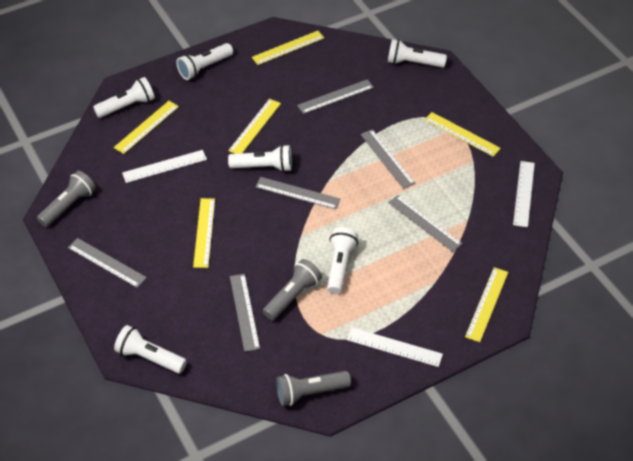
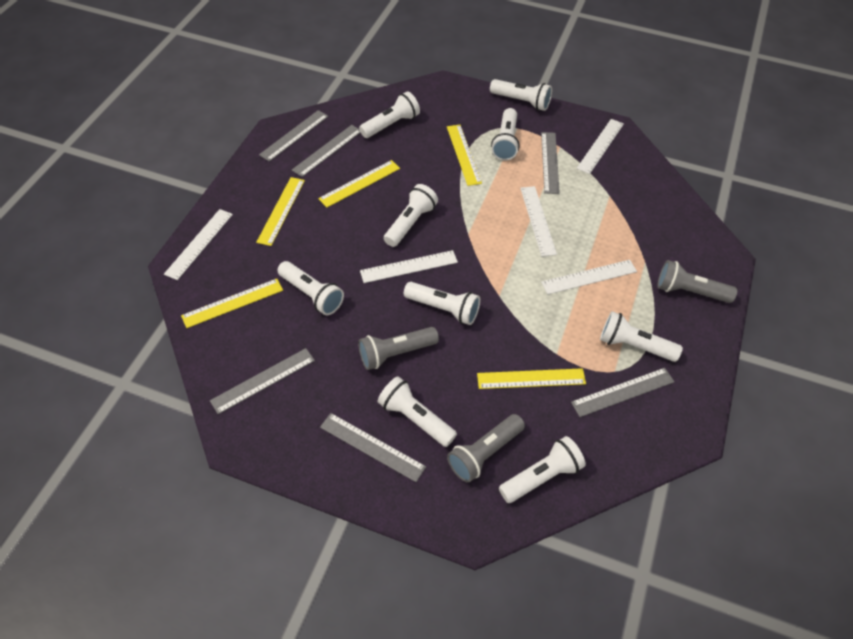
white flashlight: [93,77,155,118] [114,325,187,374] [176,43,233,80] [228,145,292,172] [327,227,358,294] [388,39,447,68] = 6 -> [277,261,344,315] [359,91,420,138] [378,376,457,447] [384,184,438,247] [404,282,480,325] [490,79,552,111] [491,108,520,161] [499,436,586,503] [600,311,683,362] = 9
white ruler: [122,150,207,183] [347,327,443,367] [513,161,535,227] = 3 -> [164,209,233,280] [360,250,458,283] [520,186,557,257] [541,260,637,295] [576,119,624,174] = 5
yellow ruler: [114,101,179,154] [193,198,215,268] [228,99,281,154] [252,31,324,65] [424,112,501,157] [465,267,508,342] = 6 -> [181,279,283,328] [256,177,305,246] [318,160,400,207] [447,125,482,186] [477,368,586,389] = 5

